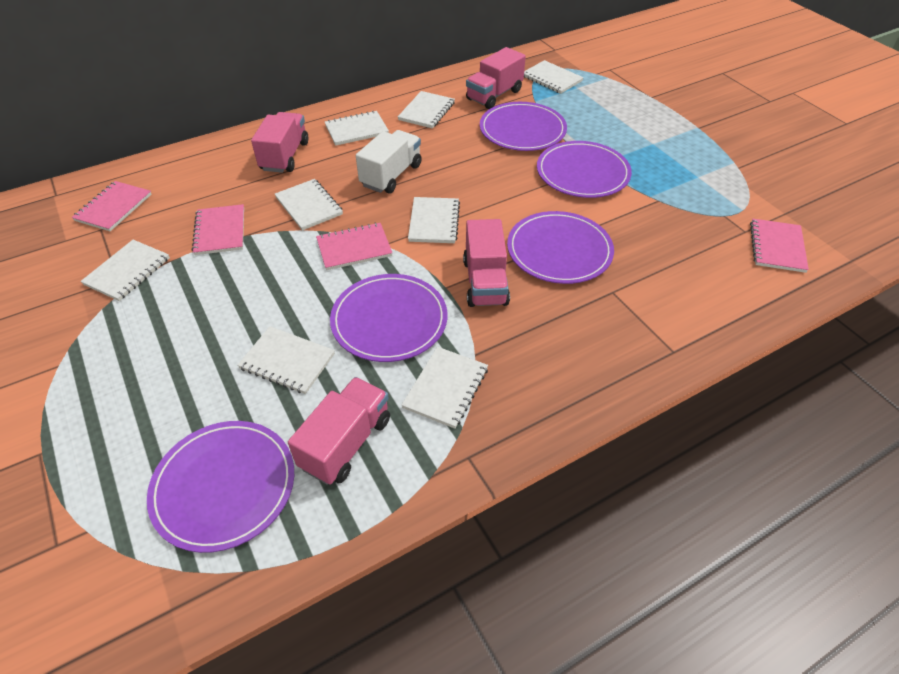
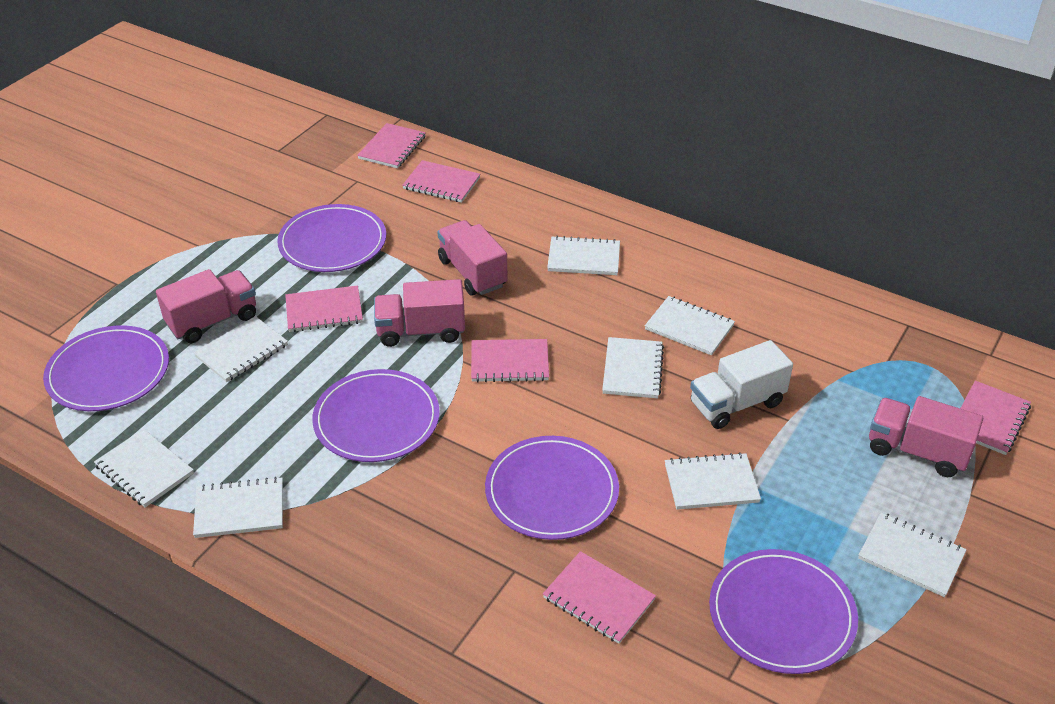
pink notebook: [72,181,152,231] [192,204,244,255] [316,223,392,270] [750,218,809,273] = 4 -> [285,285,363,332] [357,123,426,168] [402,160,480,203] [471,339,549,382] [543,551,656,644] [960,381,1031,455] = 6

